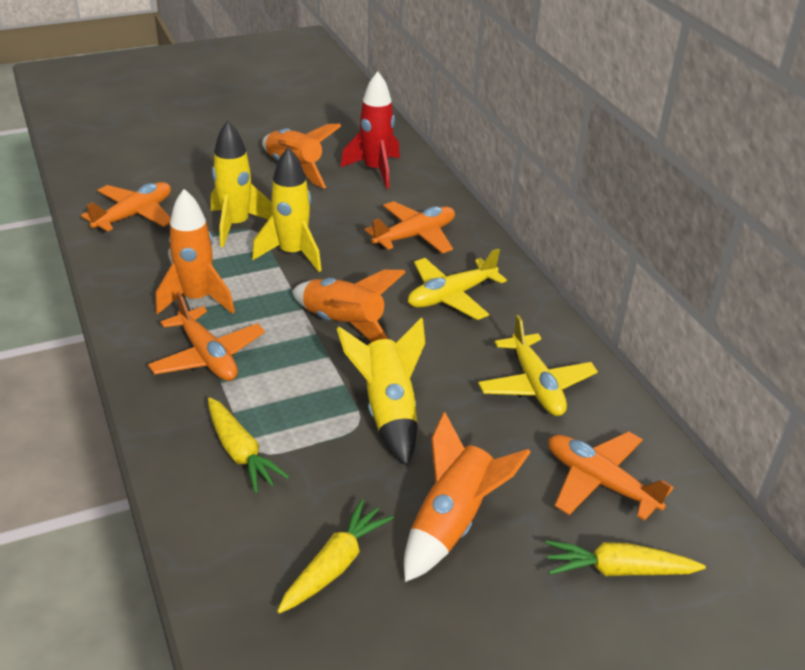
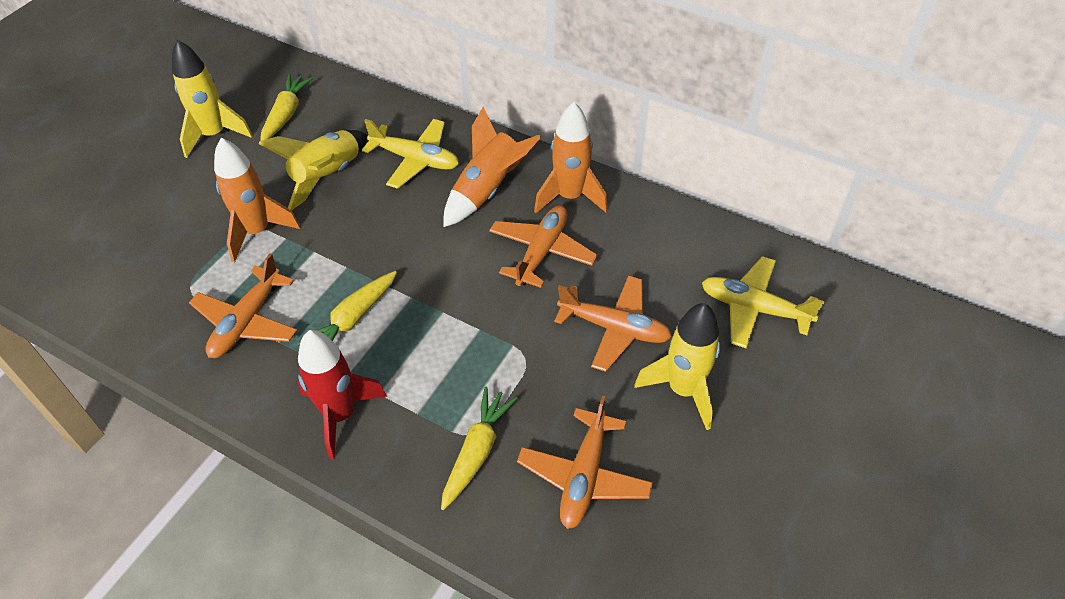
orange rocket: [156,189,235,314] [262,124,341,189] [292,270,406,342] [404,411,531,582] = 4 -> [214,138,300,262] [443,107,541,227] [534,102,608,213] = 3

